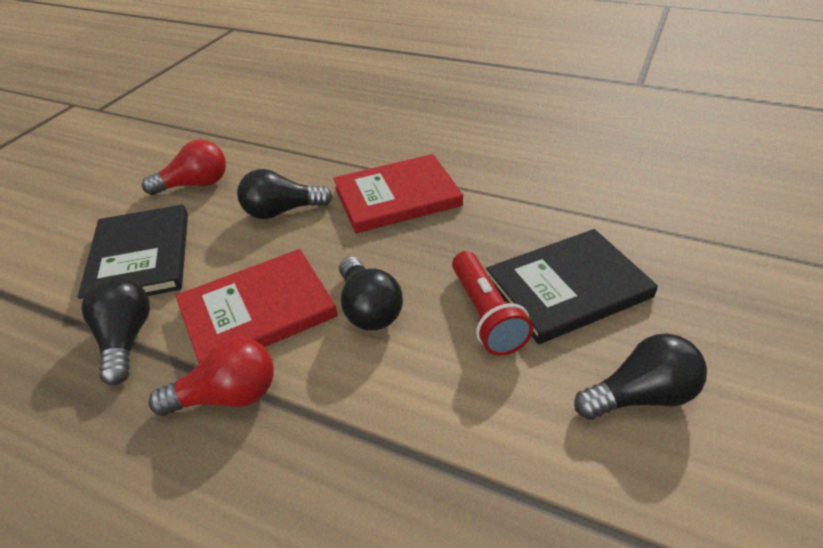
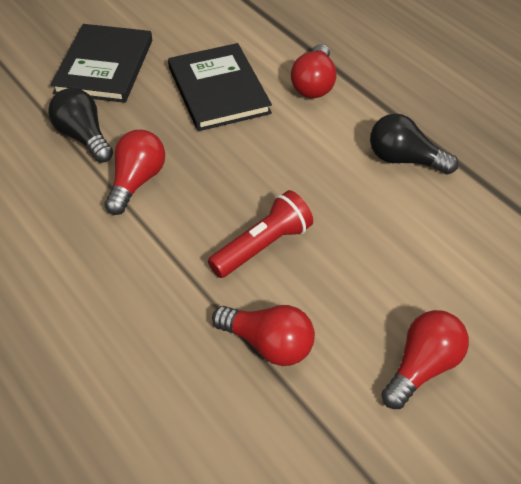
black light bulb: [81,277,150,385] [237,169,333,219] [339,257,403,331] [574,333,707,420] = 4 -> [48,88,113,163] [370,114,458,174] = 2
red book: [176,249,338,363] [333,154,463,233] = 2 -> none = 0
red light bulb: [142,140,226,195] [149,337,274,416] = 2 -> [105,130,165,215] [212,305,315,366] [291,44,337,98] [381,310,469,409] = 4

